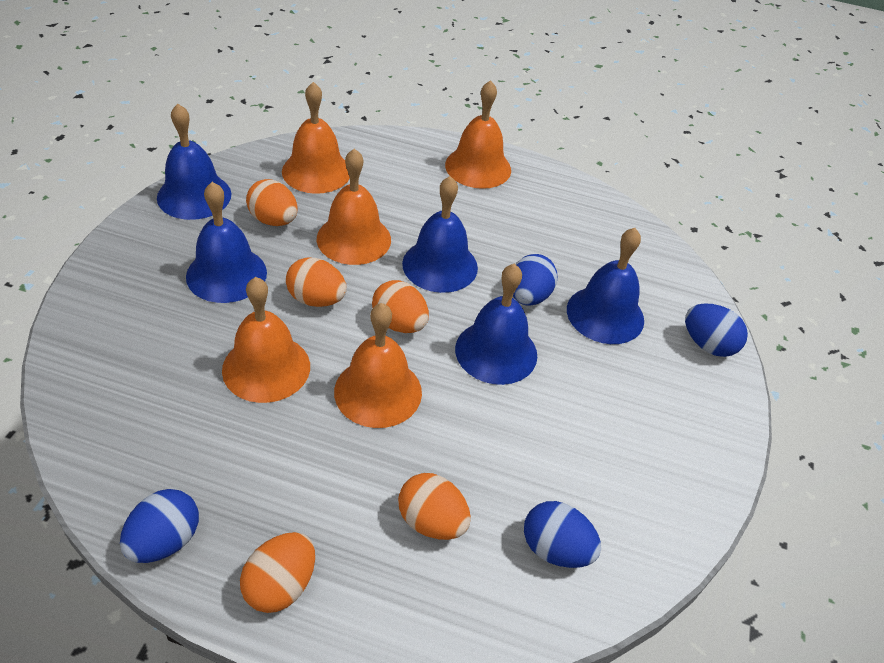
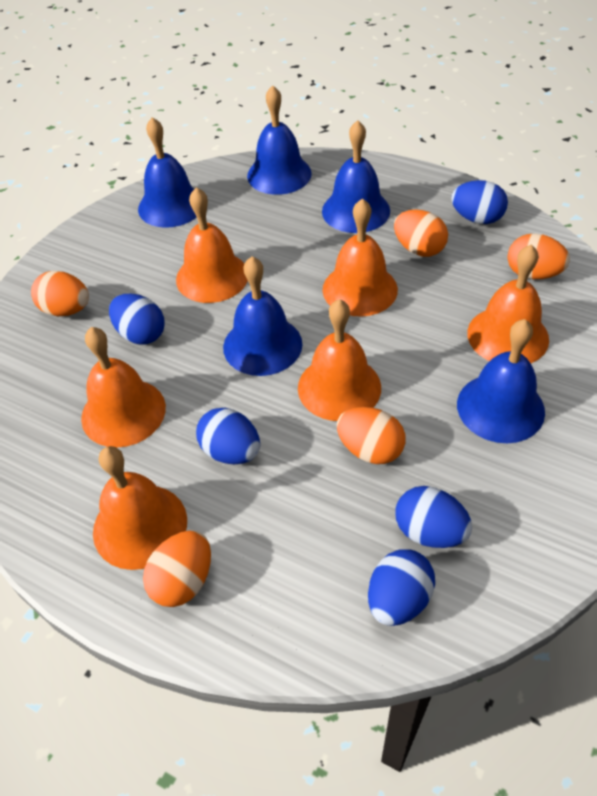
blue egg: [120,489,199,563] [513,254,557,306] [524,501,601,568] [685,303,748,357] = 4 -> [109,294,164,345] [196,408,260,465] [368,549,435,626] [395,486,472,548] [451,180,508,224] = 5
orange bell: [222,277,310,403] [282,82,350,194] [317,148,391,265] [334,303,422,428] [445,80,511,189] = 5 -> [81,327,166,448] [93,446,187,570] [176,187,248,303] [298,299,381,421] [322,198,398,317] [467,245,549,363] = 6

